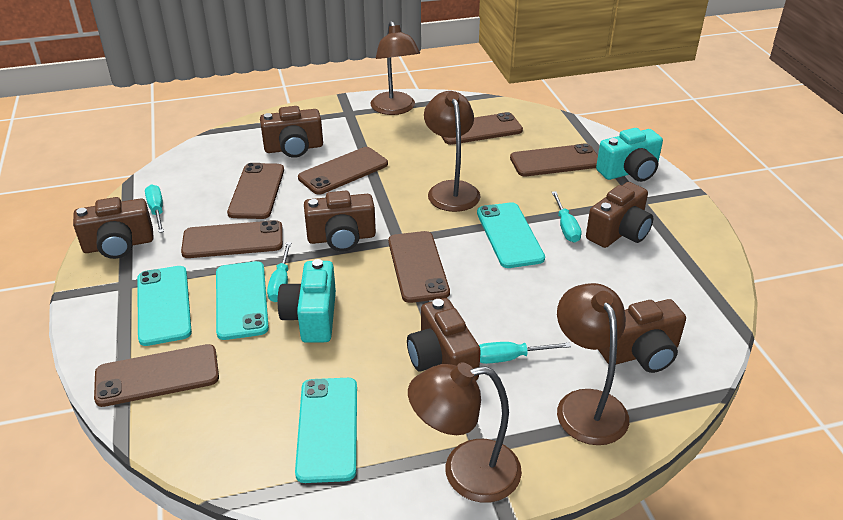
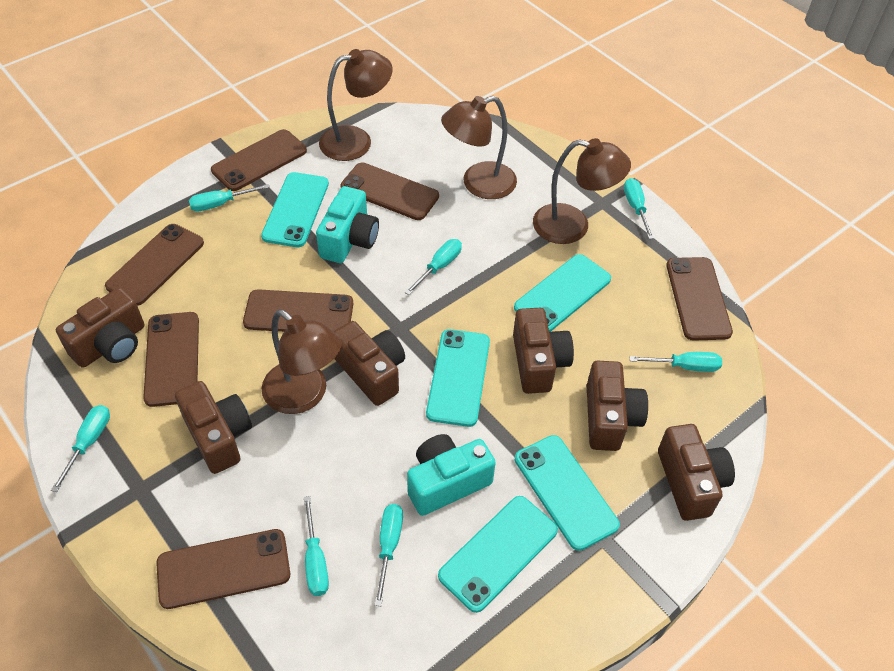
turquoise phone: [137,266,192,346] [216,261,269,340] [295,378,357,483] [477,202,545,268] = 4 -> [261,172,329,247] [426,329,490,427] [438,496,558,613] [514,254,611,332] [515,435,620,551] = 5
turquoise screwdriver: [145,184,164,233] [267,242,291,302] [479,342,571,364] [552,191,582,243] = 4 -> [51,405,110,492] [189,184,270,211] [304,496,329,596] [374,504,403,606] [405,239,462,295] [624,178,654,239] [629,352,722,372] = 7

